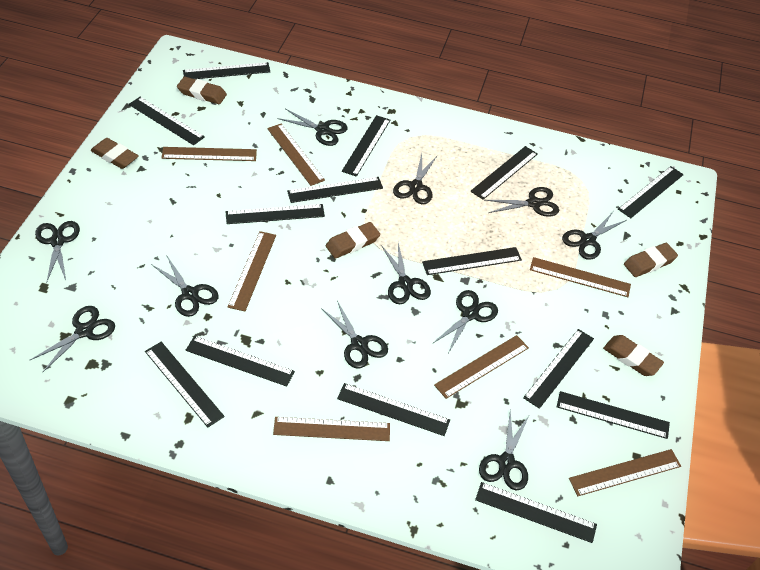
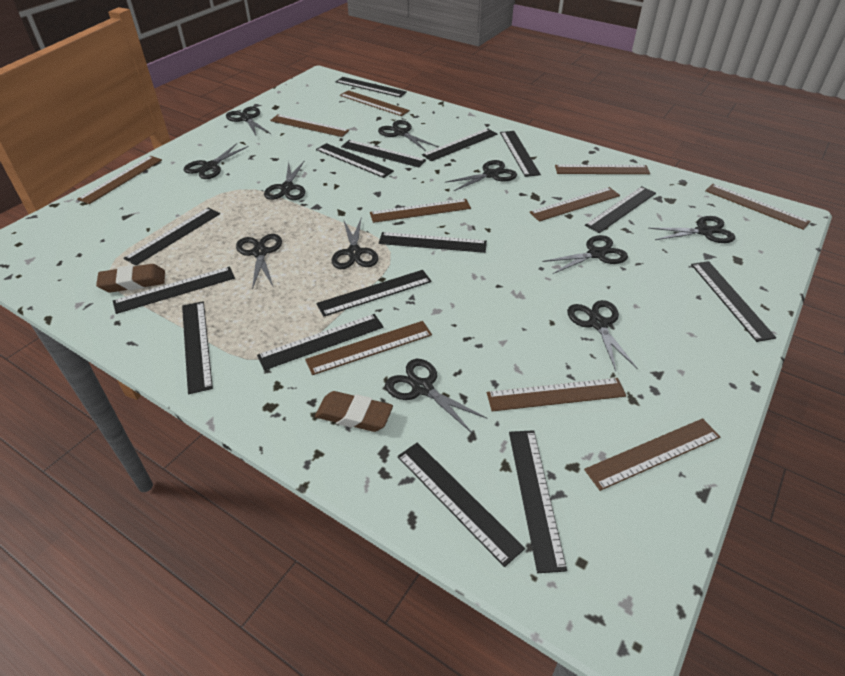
black ruler: [129,97,205,145] [145,342,225,428] [183,62,271,79] [186,336,295,387] [225,204,325,224] [287,177,383,203] [337,383,450,436] [342,115,390,177] [422,247,522,275] [470,146,538,200] [475,482,597,543] [523,329,594,409] [557,391,670,439] [618,166,684,218] = 14 -> [113,267,235,314] [124,207,220,266] [182,301,213,394] [257,314,384,370] [316,143,394,178] [316,270,432,317] [336,77,407,97] [341,140,426,168] [379,232,487,253] [397,442,525,567] [422,128,497,161] [500,131,541,177] [509,430,567,573] [585,186,656,233] [691,261,776,342] = 15
brown eraser: [90,138,139,169] [177,77,227,104] [326,222,380,259] [603,335,664,376] [624,243,678,277] = 5 -> [96,264,165,292] [315,391,393,432] = 2
brown ruler: [162,147,257,161] [228,231,276,311] [267,124,325,186] [273,417,390,441] [434,335,529,399] [530,257,631,297] [569,449,681,496] = 7 -> [77,156,162,204] [270,114,349,137] [305,321,432,375] [340,90,410,116] [370,199,471,223] [487,378,626,411] [529,187,620,222] [555,165,650,174] [584,418,720,491] [705,184,810,230] = 10

